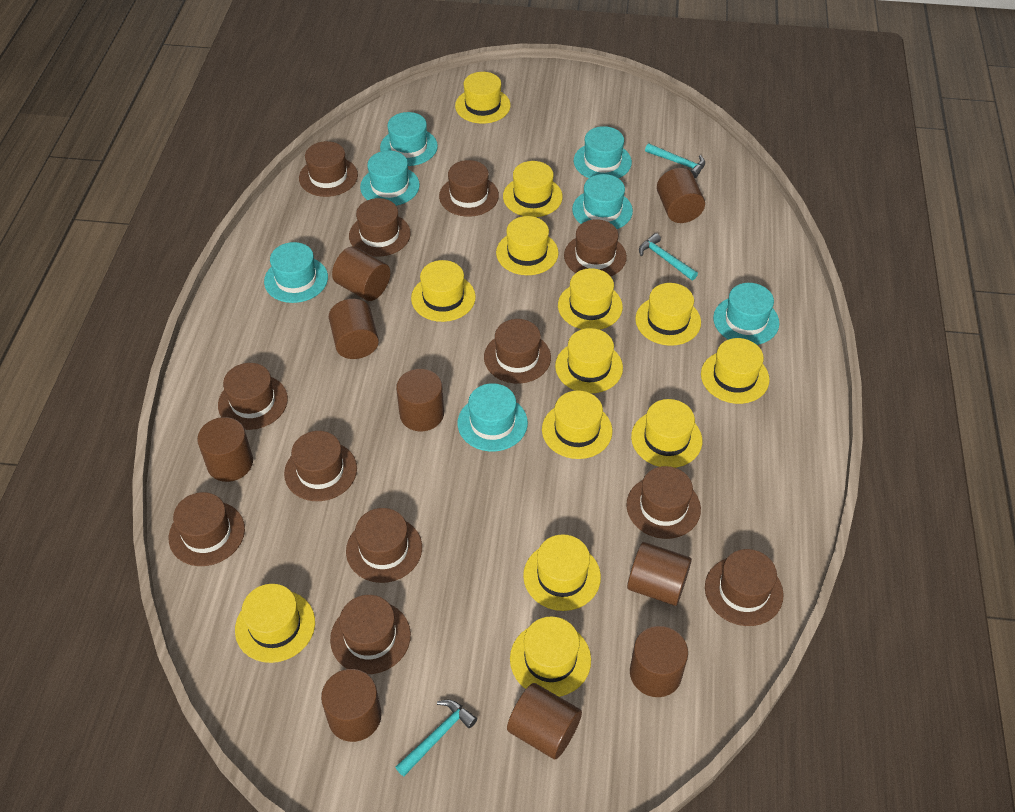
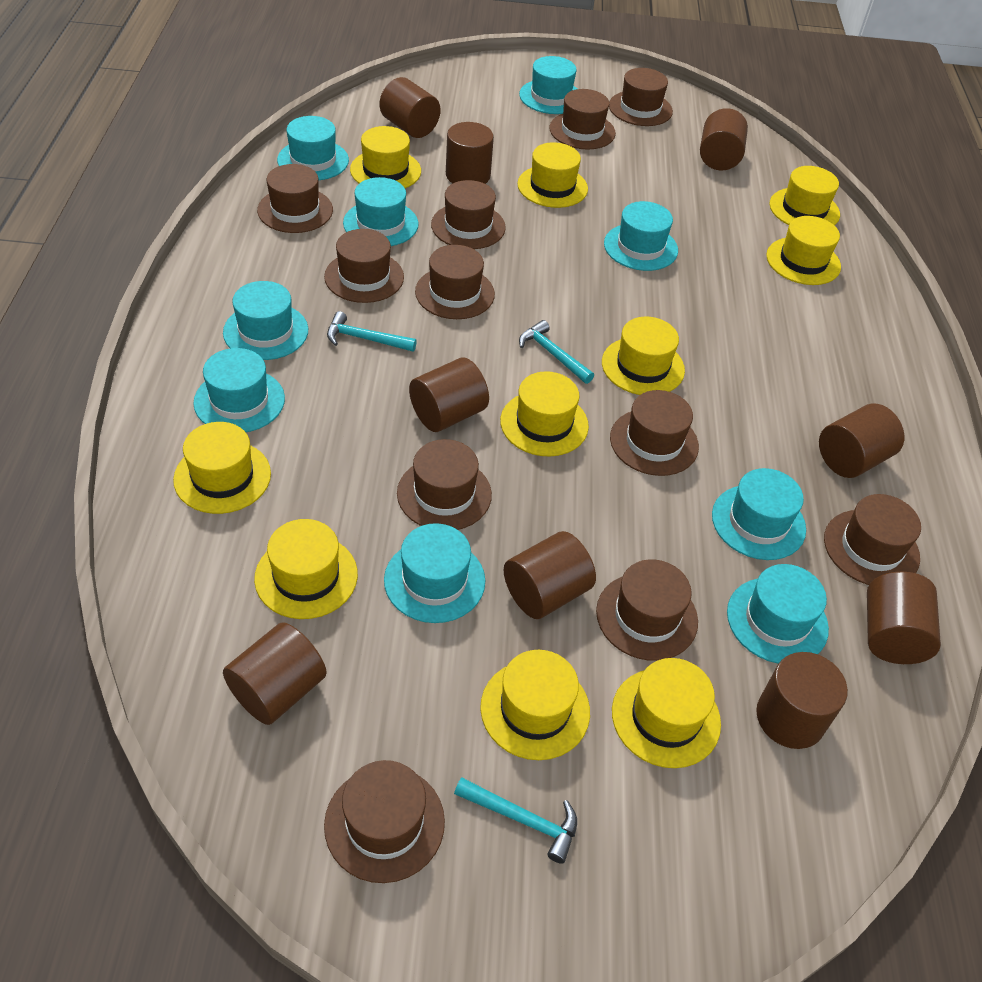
brown hat: [169,492,245,566] [218,363,288,430] [284,431,357,501] [299,141,358,197] [330,595,411,674] [346,508,422,583] [349,198,411,257] [439,160,499,217] [484,319,551,383] [564,219,627,276] [626,466,701,539] [705,549,784,626] = 12 -> [257,164,333,233] [324,229,404,303] [324,760,445,883] [397,439,492,530] [415,245,495,319] [431,180,506,249] [549,89,616,150] [596,559,698,661] [609,68,673,126] [610,390,699,476] [824,494,921,585] = 11
turquoise hat: [264,242,328,303] [360,151,420,206] [380,112,438,166] [458,383,528,452] [572,174,633,229] [574,126,632,178] [713,283,779,345] = 7 -> [193,348,285,432] [223,281,308,360] [277,116,349,180] [343,177,419,246] [384,523,485,623] [519,56,577,114] [604,201,678,271] [712,468,806,560] [727,564,829,664] = 9
yellow hat: [235,584,315,663] [411,260,476,322] [455,72,511,124] [496,216,559,275] [503,161,563,217] [510,617,591,697] [523,534,601,611] [542,390,612,459] [555,328,623,393] [558,268,623,330] [631,399,702,468] [635,283,701,346] [701,338,770,404] = 13 -> [173,422,271,514] [254,519,358,619] [350,126,421,188] [480,650,590,760] [500,371,589,456] [517,142,588,208] [602,317,685,395] [612,658,721,768] [766,216,841,285] [769,166,840,225] = 10

